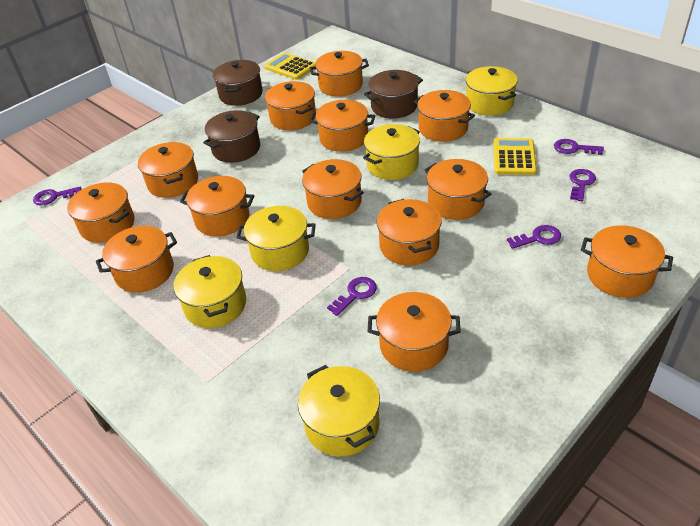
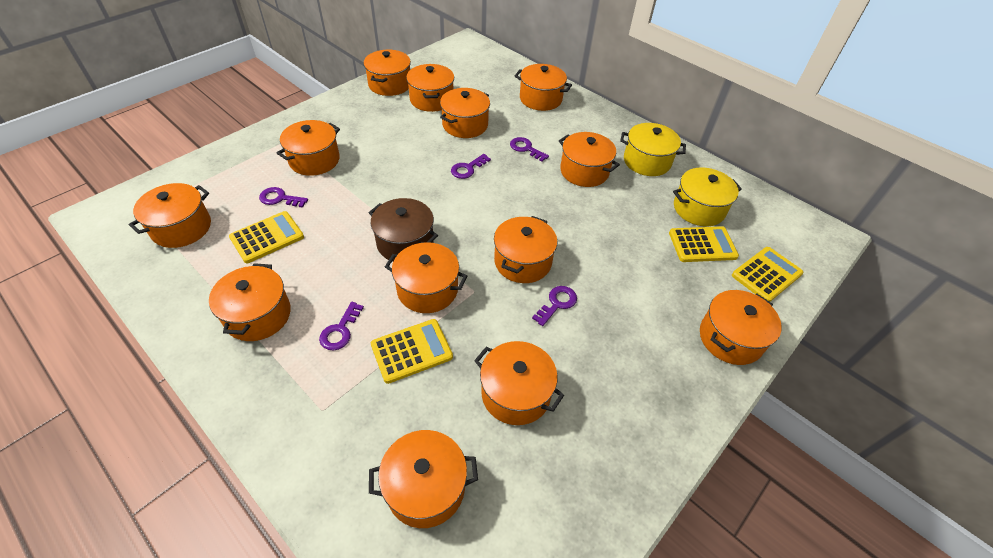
brown pot: [203,110,260,163] [213,60,263,106] [364,70,423,119] = 3 -> [369,198,438,262] = 1
yellow calculator: [264,53,315,80] [493,138,537,175] = 2 -> [229,211,304,263] [371,319,453,384] [669,226,739,262] [732,247,803,302] = 4
yellow pot: [174,255,246,328] [236,206,316,271] [298,365,380,457] [363,124,420,180] [466,66,518,116] = 5 -> [620,123,686,176] [673,167,742,226] = 2

